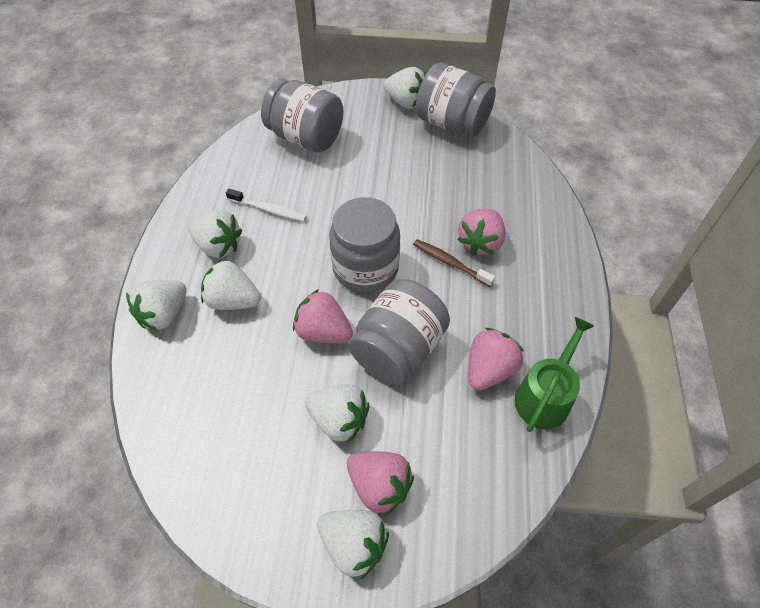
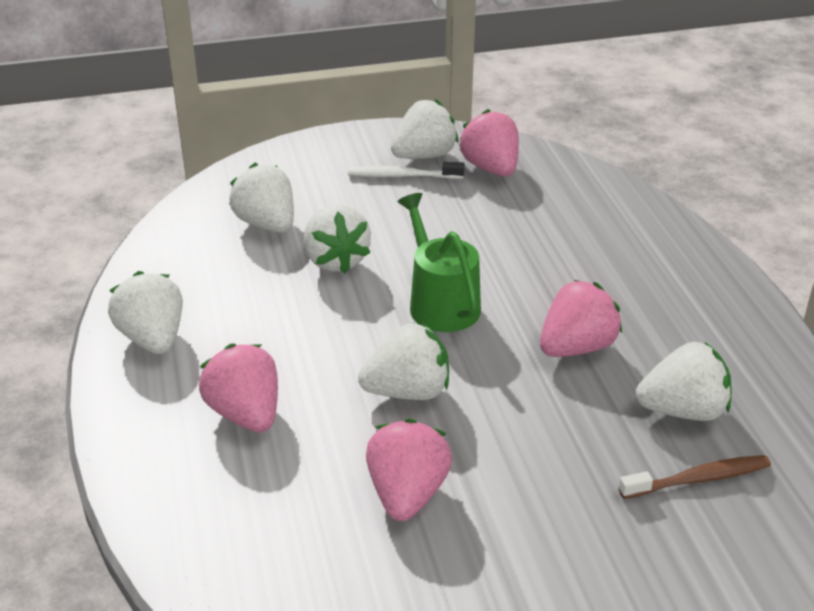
grey jar: [261,79,343,152] [329,197,400,293] [349,279,450,385] [416,63,496,136] = 4 -> none = 0

